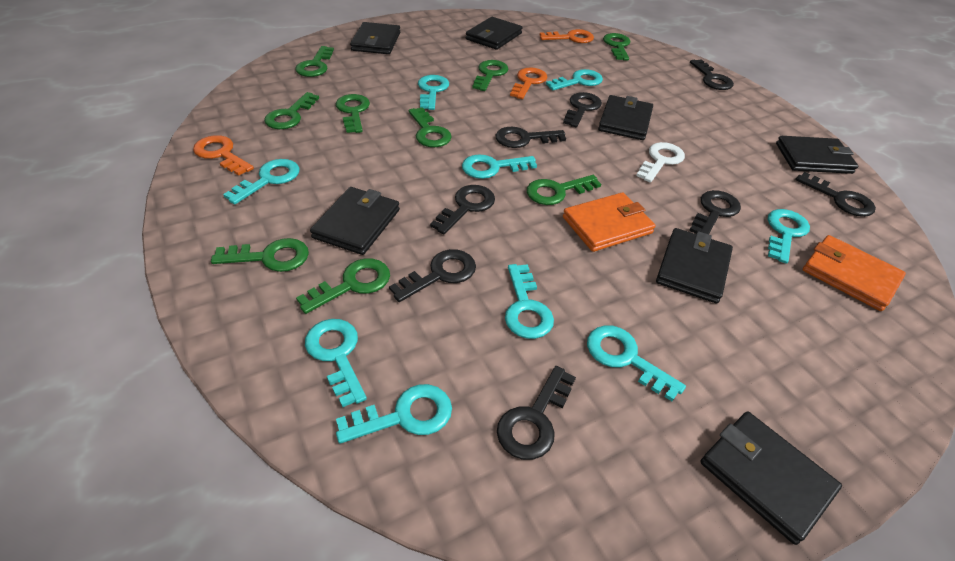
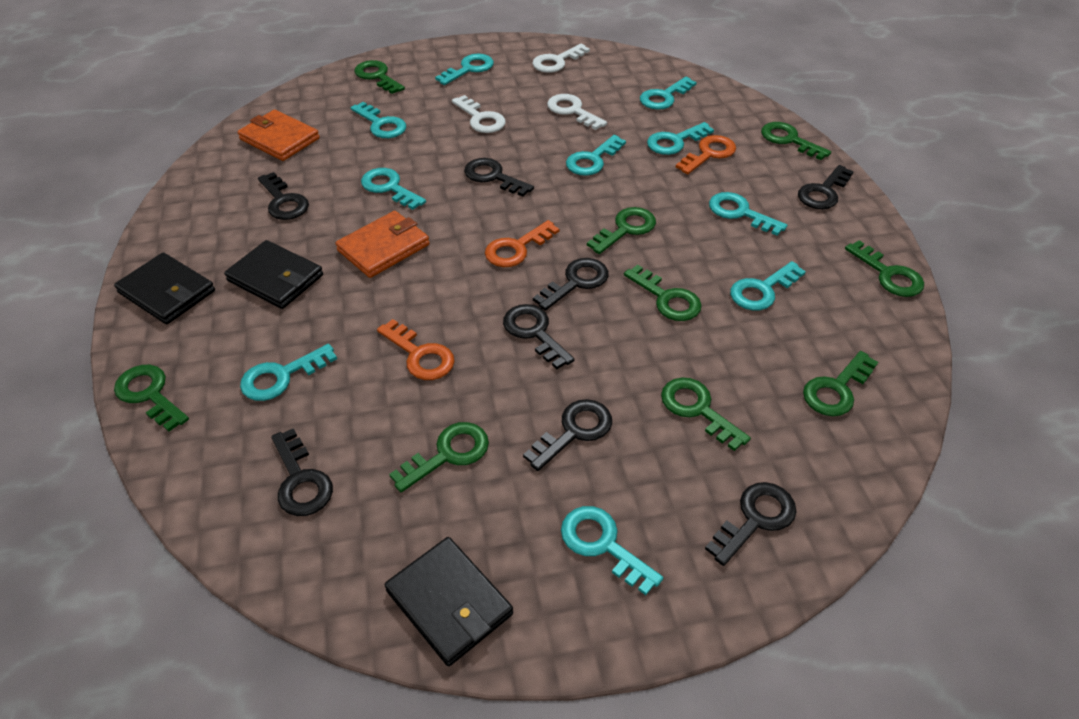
black wallet: [310,187,400,255] [350,22,400,54] [466,17,522,50] [598,95,653,140] [656,228,733,304] [700,411,842,545] [776,136,858,174] = 7 -> [114,252,215,324] [224,240,323,309] [385,537,513,666] = 3
turquoise key: [223,159,300,205] [305,319,367,407] [336,384,452,444] [418,75,449,110] [462,154,537,179] [505,264,554,339] [546,69,603,90] [587,325,686,401] [768,209,810,264] = 9 -> [240,344,337,401] [351,102,406,138] [361,168,426,210] [435,54,494,85] [561,506,663,595] [566,135,626,176] [640,77,696,110] [647,122,714,155] [709,192,787,236] [730,261,806,310] = 10
white key: [636,142,685,182] = 1 -> [452,95,505,133] [532,44,590,73] [547,94,607,130] = 3

